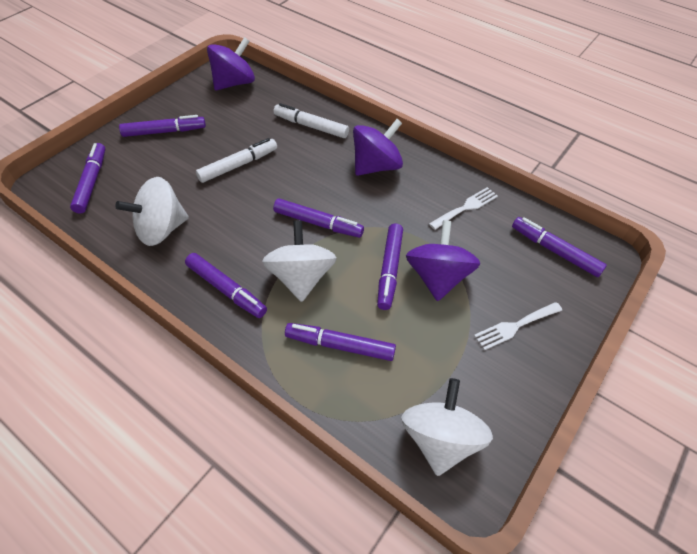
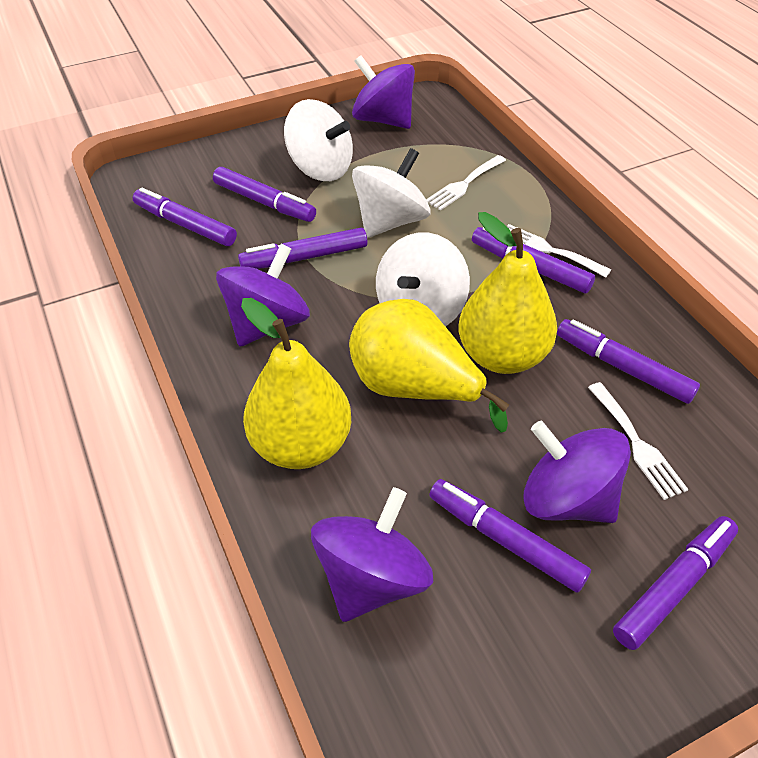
purple spinning top: [207,37,255,90] [353,119,403,176] [406,220,480,301] = 3 -> [216,244,310,347] [311,487,433,622] [352,55,415,129] [523,421,631,523] = 4
white fork: [429,187,498,230] [474,302,562,350] = 2 -> [426,155,506,211] [507,224,611,278] [588,382,689,500] = 3
white marker: [196,138,277,183] [273,103,349,138] = 2 -> none = 0
yellow pear: none = 0 -> [241,298,351,469] [349,299,509,433] [459,212,557,374] = 3

